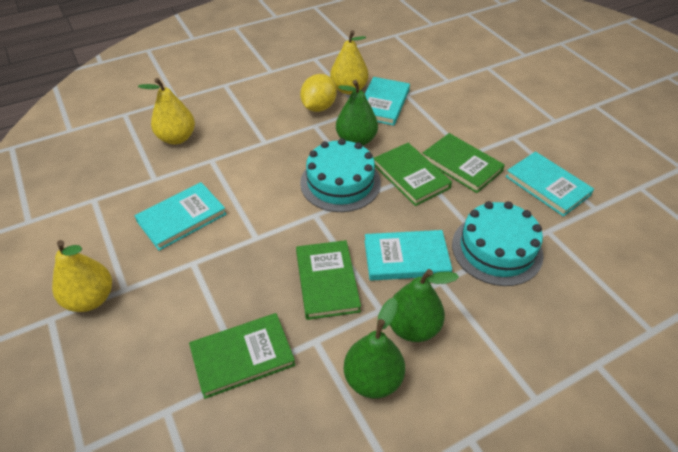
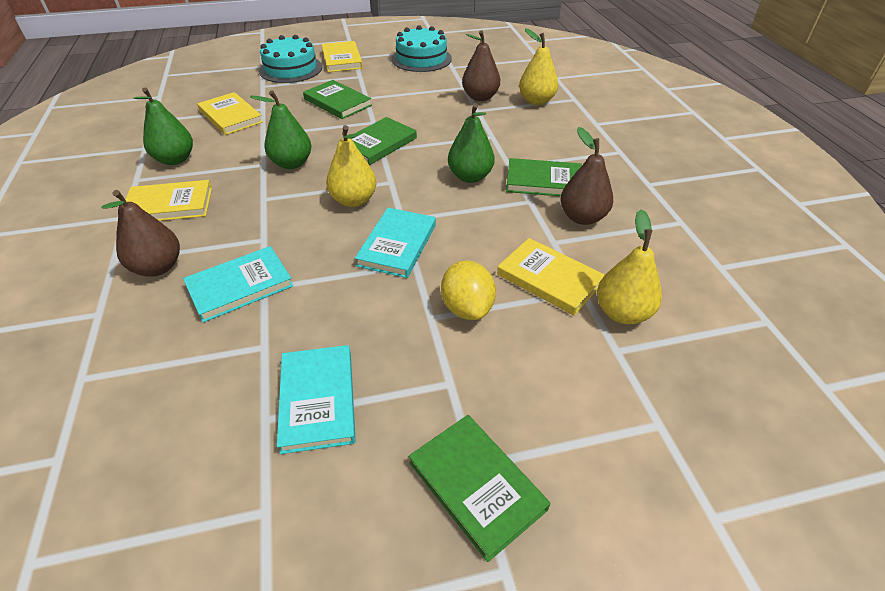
brown pear: none = 0 -> [102,190,180,277] [462,30,500,101] [560,127,613,225] = 3
turquoise book: [134,182,226,251] [365,77,410,126] [365,230,452,281] [505,151,594,217] = 4 -> [183,246,293,323] [277,345,356,454] [355,208,436,278] = 3
yellow book: none = 0 -> [125,180,212,221] [197,92,263,135] [322,41,363,72] [497,238,605,316] = 4

